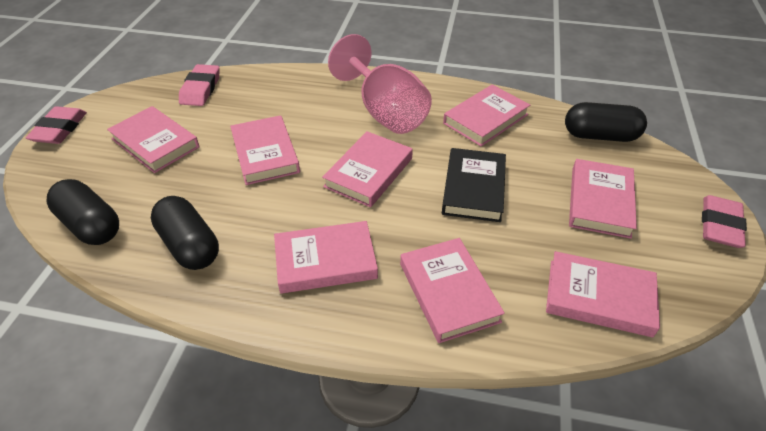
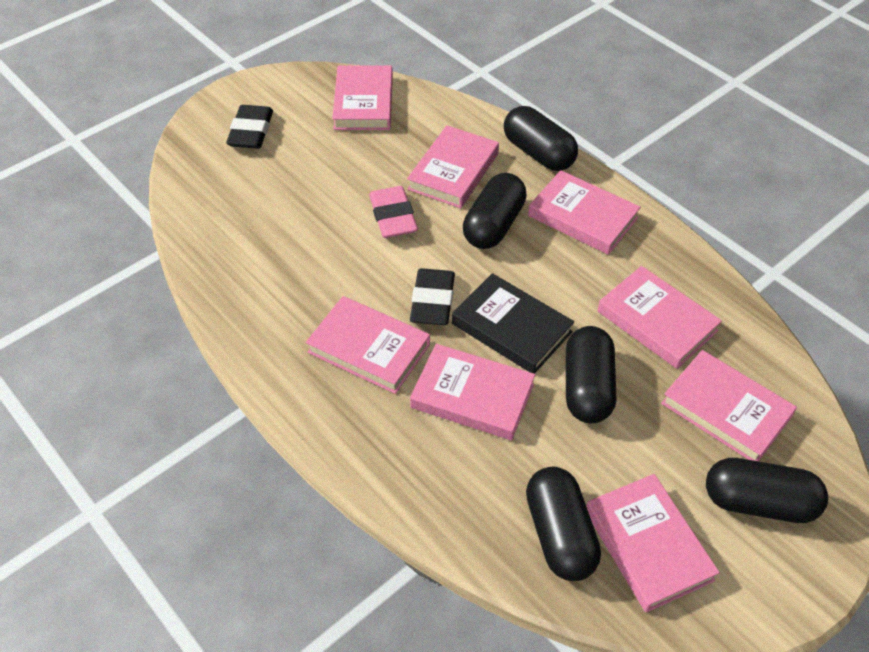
black capsule: [47,179,119,245] [151,196,219,270] [565,102,647,142] = 3 -> [463,173,527,249] [504,106,578,171] [526,467,601,581] [566,326,616,423] [706,458,828,523] = 5
black eraser: none = 0 -> [226,105,273,149] [410,268,455,325] = 2
pink eraser: [26,106,87,144] [179,64,220,106] [702,195,747,248] = 3 -> [369,186,418,238] = 1
pink goblet: [328,34,432,134] = 1 -> none = 0

